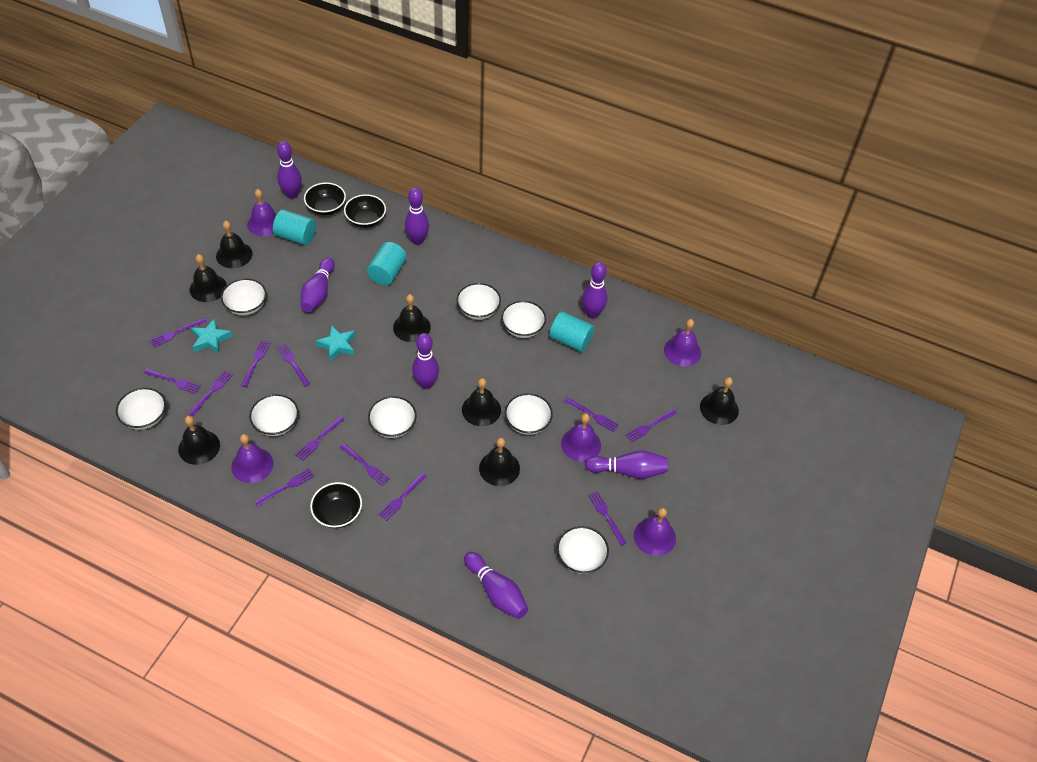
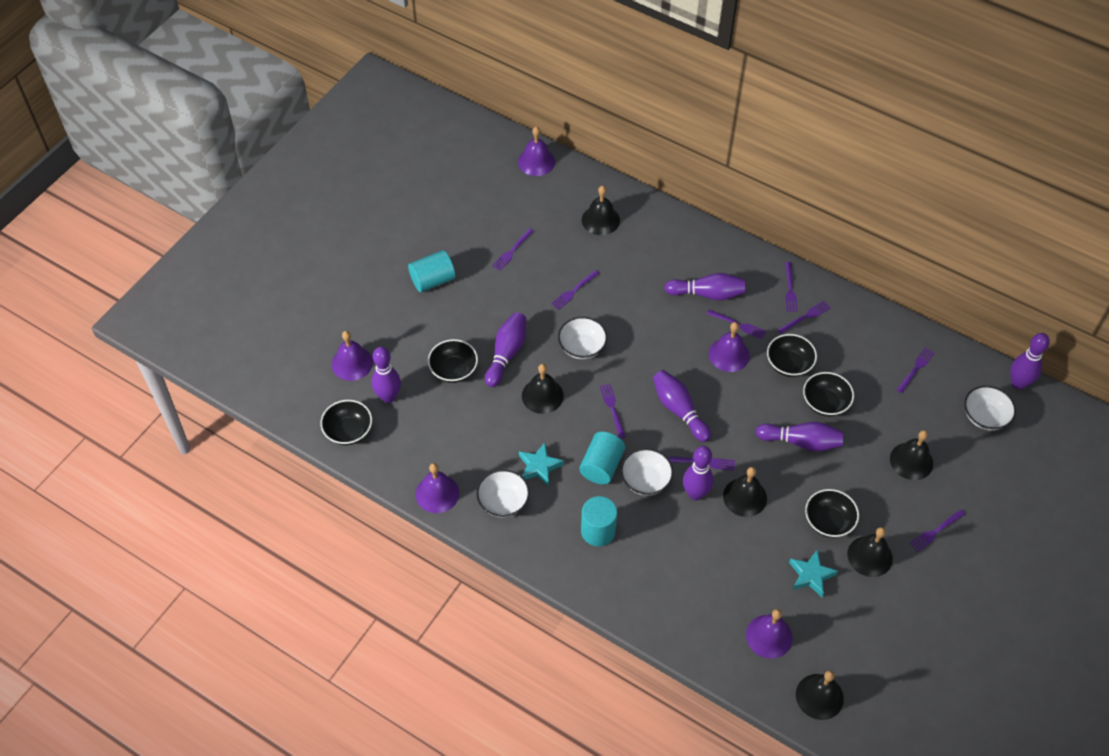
black bell: [178,416,220,465] [190,254,227,302] [216,221,252,268] [393,294,431,342] [462,378,501,426] [479,438,520,486] [700,377,739,425] = 7 -> [522,364,564,414] [582,186,620,235] [723,467,767,517] [796,671,844,720] [847,527,893,577] [890,430,933,480] = 6
black bowl: [304,183,346,216] [310,482,362,528] [344,194,386,228] = 3 -> [320,400,372,445] [428,339,478,383] [767,334,817,377] [803,372,854,416] [805,489,859,538] = 5
purple fork: [144,368,201,394] [150,318,207,347] [188,371,233,416] [241,340,271,387] [255,468,314,507] [276,343,310,387] [295,416,345,461] [340,444,390,486] [379,473,427,521] [564,397,619,432] [588,491,626,546] [625,409,677,442] = 12 -> [492,228,534,271] [551,270,600,310] [600,384,626,439] [669,456,735,471] [707,309,766,339] [778,301,831,334] [785,262,798,312] [896,347,935,393] [909,509,965,552] = 9
white bowl: [116,388,166,430] [221,278,267,315] [249,394,299,436] [368,396,417,438] [456,283,501,320] [501,301,546,338] [505,393,553,435] [557,526,609,574] = 8 -> [476,469,530,518] [558,317,607,359] [621,448,673,496] [964,386,1016,431] = 4

